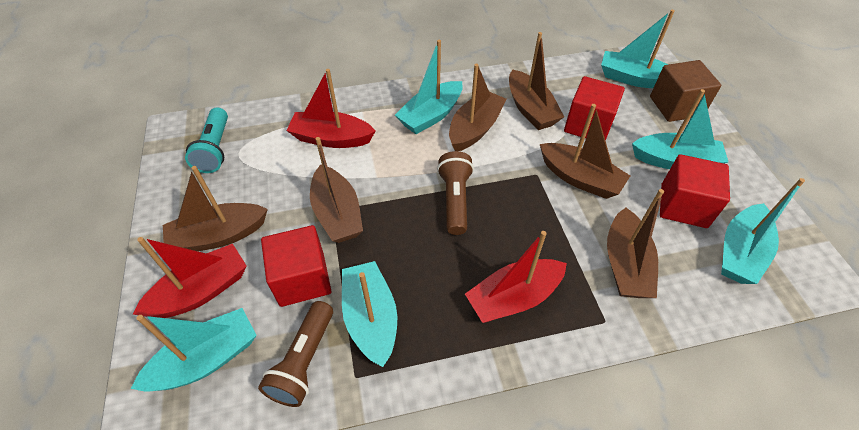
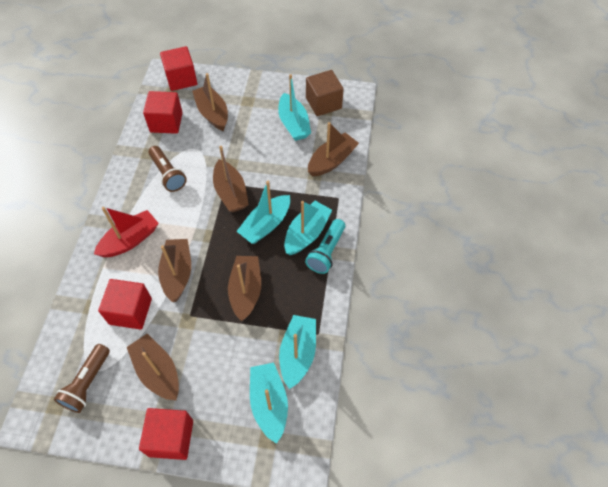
red boat: [133,237,247,318] [286,69,375,148] [465,231,567,323] = 3 -> [94,207,158,257] = 1
red cube: [261,225,331,307] [564,76,625,141] [660,154,730,228] = 3 -> [98,279,152,330] [139,408,193,460] [143,91,183,134] [160,46,197,91] = 4
turquoise boat: [131,308,257,392] [342,261,397,367] [395,40,463,134] [601,10,675,88] [632,89,728,169] [721,178,805,284] = 6 -> [236,181,290,244] [250,362,288,444] [278,74,311,141] [279,315,316,389] [284,201,332,255] = 5

